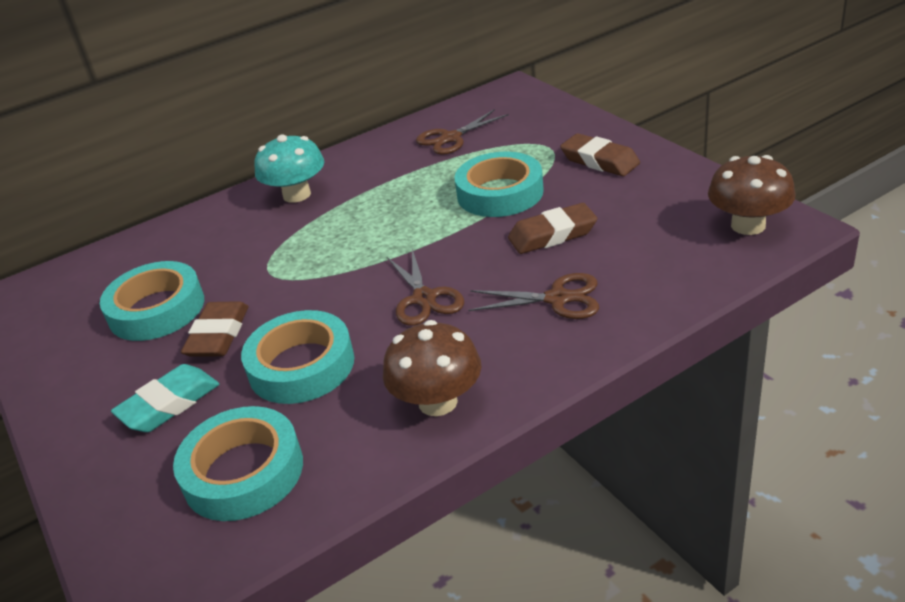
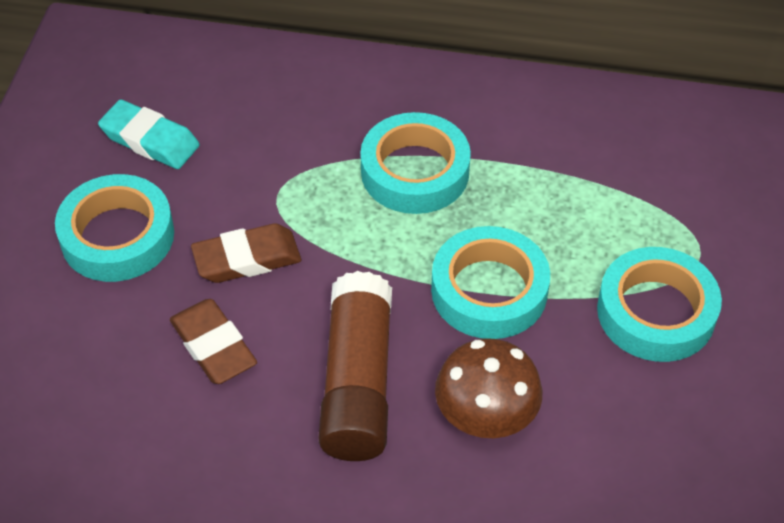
brown eraser: [181,301,249,357] [508,203,597,254] [560,133,640,176] = 3 -> [170,299,257,384] [191,223,301,283] = 2
brown glue stick: none = 0 -> [318,271,392,461] = 1
brown mushroom: [383,320,481,416] [708,155,796,235] = 2 -> [435,338,542,438] = 1
brown scissors: [387,249,464,326] [416,109,509,155] [468,273,599,319] = 3 -> none = 0
turquoise mushroom: [254,134,324,203] = 1 -> none = 0

